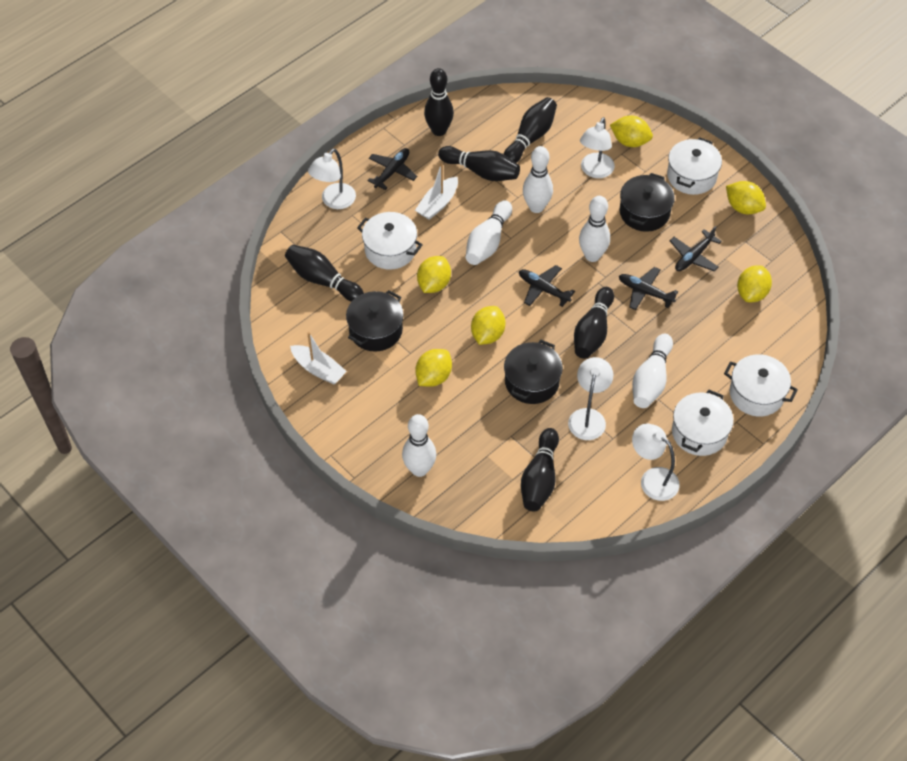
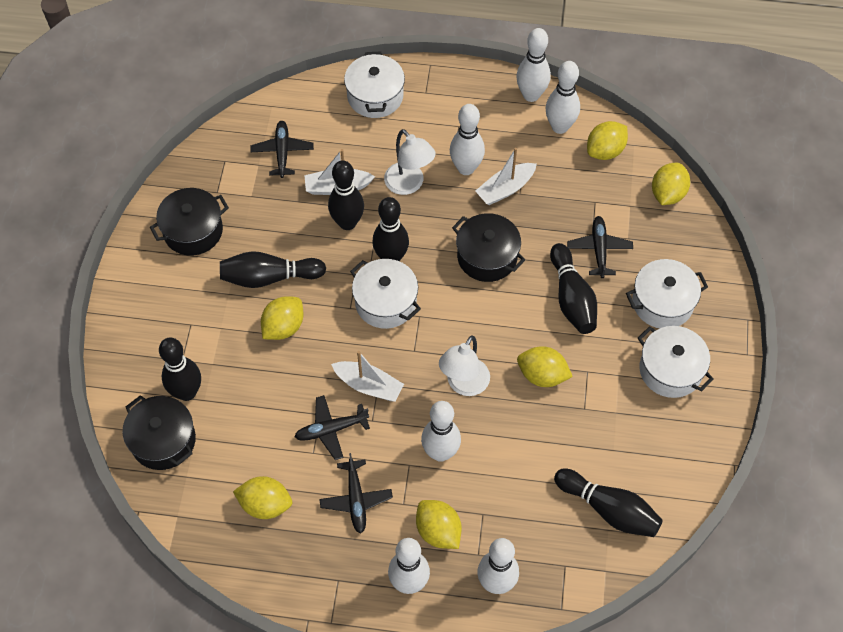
white boat: [290,332,347,384] [415,163,458,220] = 2 -> [304,149,375,195] [331,351,404,402] [475,148,537,205] = 3
white bowling pin: [402,414,436,477] [466,200,512,265] [523,146,553,213] [579,196,610,262] [632,334,673,408] = 5 -> [388,538,430,594] [421,401,461,462] [450,104,485,175] [477,538,519,594] [516,28,551,102] [545,61,580,134] = 6
white lamp: [308,148,356,209] [568,357,613,440] [580,117,615,178] [632,424,680,501] = 4 -> [384,129,436,195] [439,336,490,396] = 2

